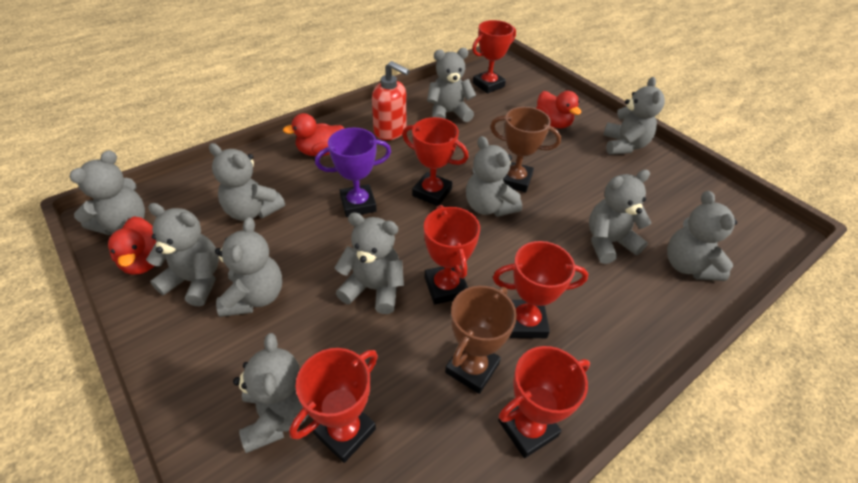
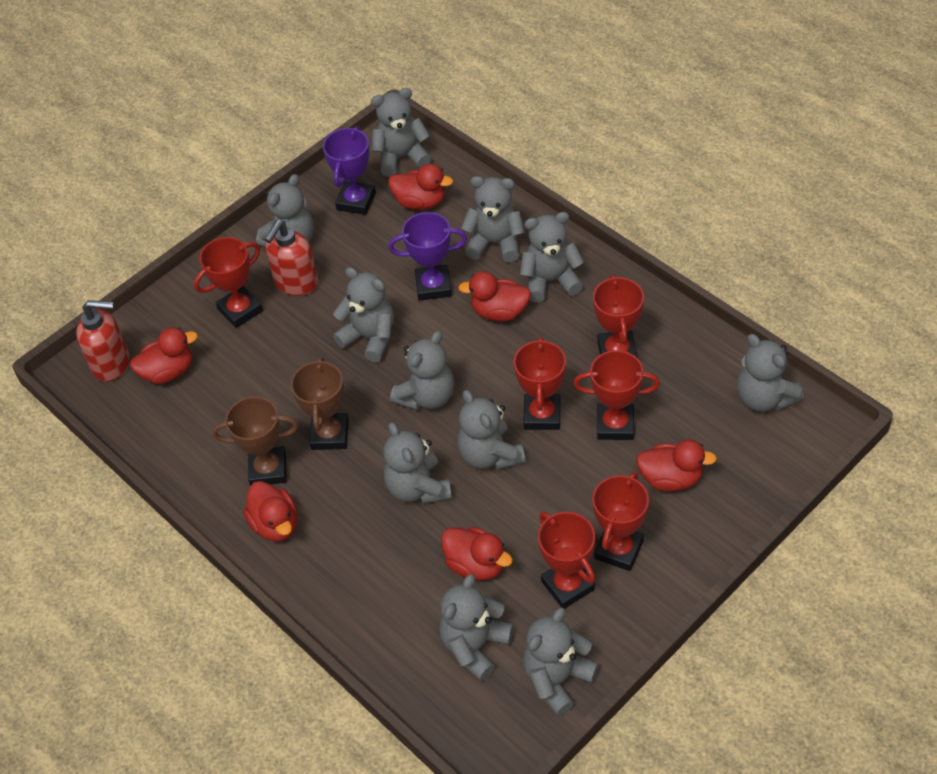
purple trophy: [315,128,391,217] = 1 -> [323,127,376,215] [389,212,467,301] = 2
red duck: [108,216,157,275] [283,113,345,156] [536,91,581,129] = 3 -> [130,327,198,384] [243,481,297,542] [388,164,453,210] [441,527,513,580] [458,271,531,321] [636,439,717,491] = 6
red soap dispenser: [372,61,410,140] = 1 -> [76,300,129,382] [264,220,318,296] = 2

